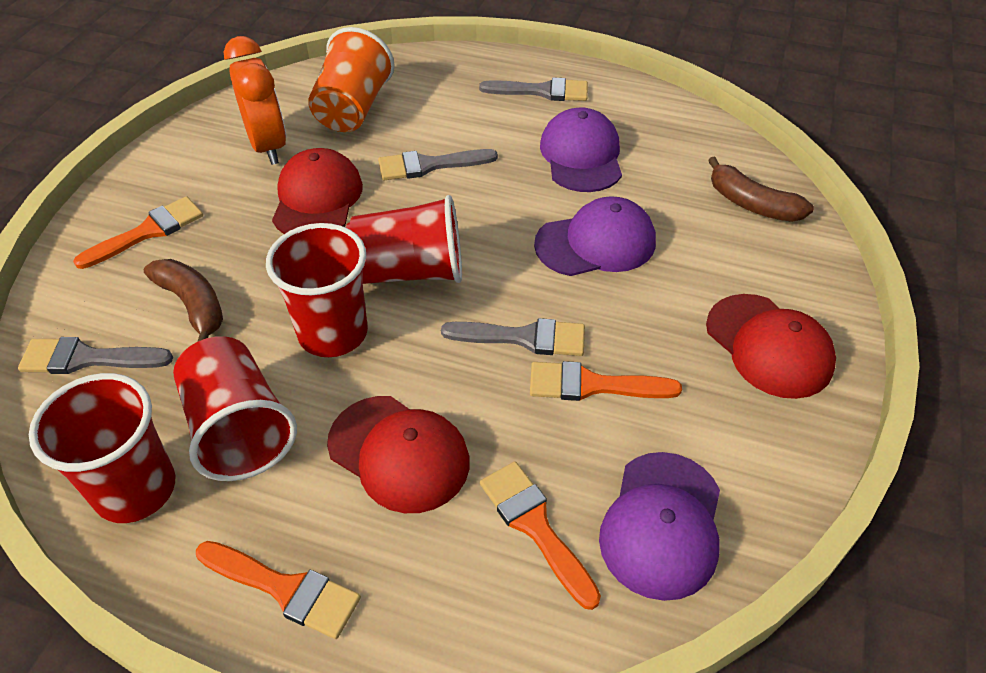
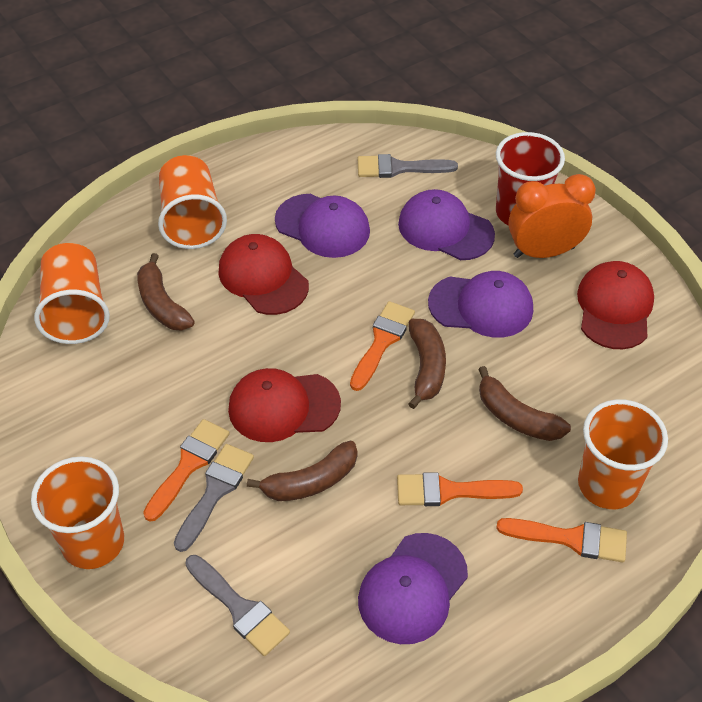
brown banana: [144,259,223,341] [708,157,814,222] = 2 -> [137,253,195,331] [247,441,357,501] [408,319,446,409] [478,366,571,441] = 4
grey brush: [18,337,173,374] [378,149,498,180] [441,318,585,356] [479,77,588,101] = 4 -> [174,444,254,552] [185,555,290,656] [358,154,458,178] = 3
orange cup: [308,27,395,132] = 1 -> [31,457,124,569] [34,243,110,344] [158,155,227,249] [578,399,668,510] = 4
purple cap: [534,196,656,276] [540,107,622,192] [599,452,720,601] = 3 -> [275,194,370,258] [358,533,468,644] [398,189,495,260] [428,271,533,338] = 4
red cup: [29,373,175,523] [173,336,297,481] [266,223,368,357] [346,195,462,284] = 4 -> [496,132,565,226] = 1

